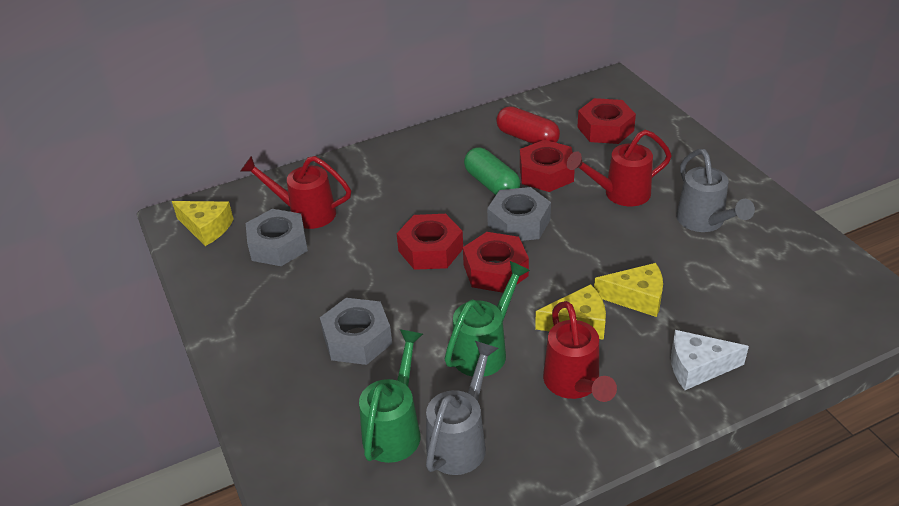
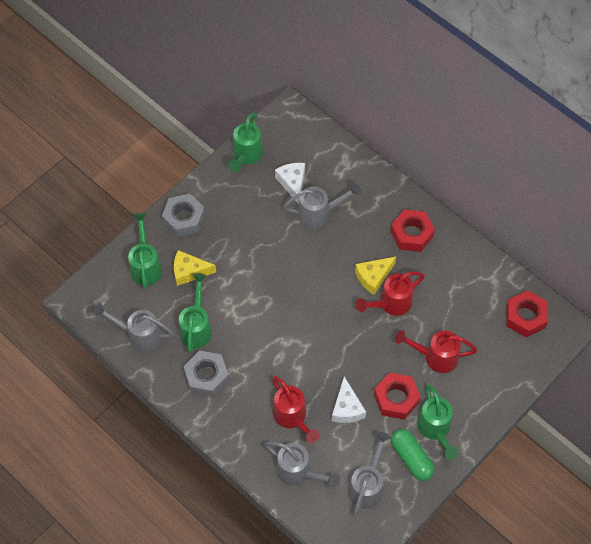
green watering can: [359,329,423,463] [445,261,530,377] = 2 -> [128,213,162,289] [179,273,212,353] [228,113,263,172] [417,384,459,460] = 4
grey nut: [246,209,308,266] [320,298,392,365] [487,187,551,241] = 3 -> [162,194,205,237] [184,350,229,397] = 2
grey watering can: [426,341,498,475] [676,149,755,232] = 2 -> [93,303,174,352] [264,441,340,488] [283,183,361,228] [348,432,391,515] = 4
red capsule: [496,106,560,144] = 1 -> none = 0
red nut: [397,214,463,270] [463,232,529,293] [520,140,575,192] [577,98,636,144] = 4 -> [374,372,421,420] [391,209,435,252] [506,290,548,337] = 3
white cheese: [671,330,749,390] = 1 -> [275,163,305,204] [332,377,366,423] = 2
yellow cheese: [172,201,233,246] [535,284,606,340] [594,263,663,317] = 3 -> [174,250,216,286] [355,257,396,295] = 2

